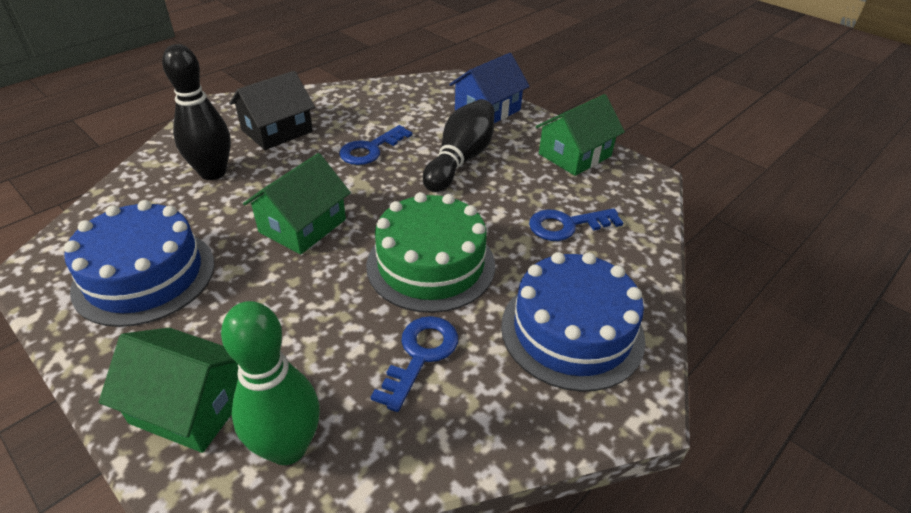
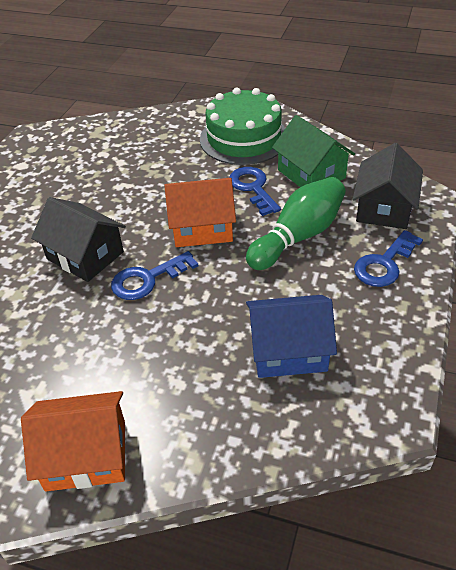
black bowling pin: [162,44,231,180] [423,99,494,192] = 2 -> none = 0
black house: [229,71,315,150] = 1 -> [31,197,126,282] [353,143,423,229] = 2
blue cake: [64,200,215,327] [501,252,646,392] = 2 -> none = 0
green house: [99,328,238,453] [243,153,351,255] [535,94,625,176] = 3 -> [272,115,355,187] = 1
orange house: none = 0 -> [21,391,125,492] [164,178,236,247] = 2

